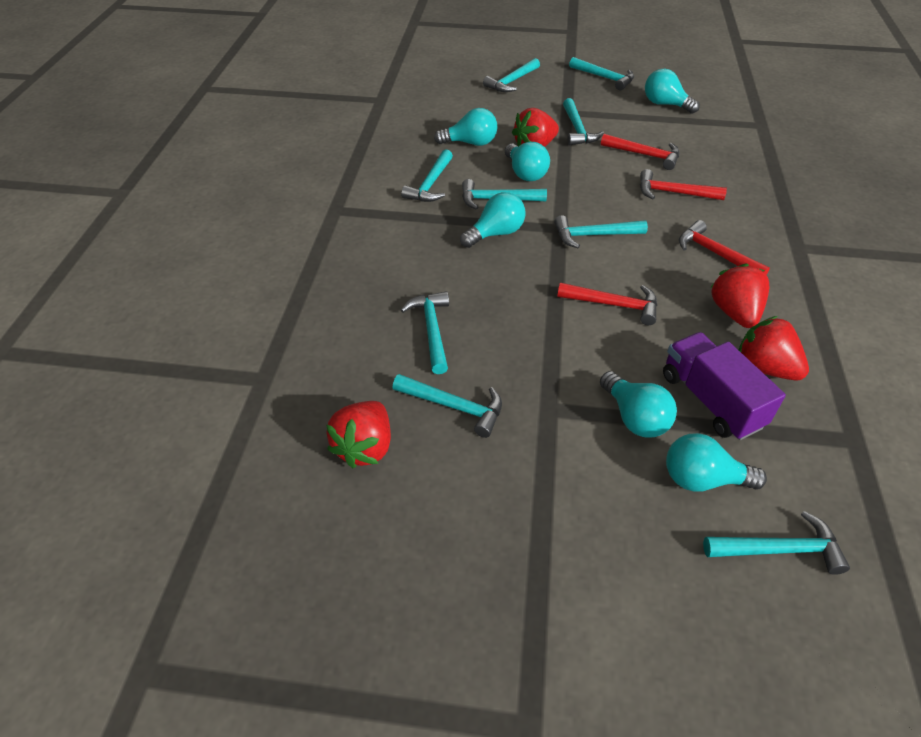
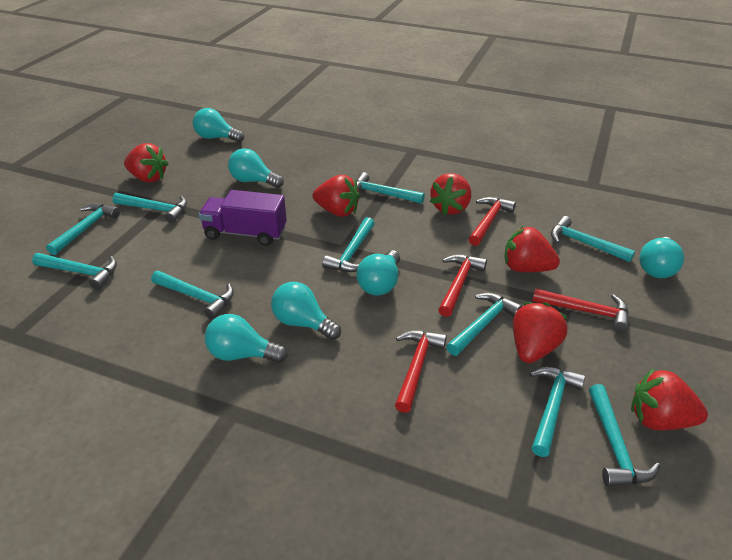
red strawberry: [326,401,391,468] [512,108,559,147] [710,264,769,328] [738,316,809,380] = 4 -> [124,143,169,182] [312,175,360,217] [430,173,471,216] [505,226,560,272] [513,303,568,363] [631,368,708,430] = 6
turquoise hammer: [393,374,502,438] [401,149,453,202] [401,291,449,374] [462,179,547,210] [483,58,540,92] [554,215,648,248] [563,98,604,145] [569,57,634,91] [703,511,850,575] = 9 -> [32,253,117,289] [46,204,120,255] [113,193,187,223] [151,271,234,319] [322,217,375,272] [356,172,425,204] [446,293,522,356] [530,367,585,457] [551,216,635,262] [589,384,660,487] = 10

